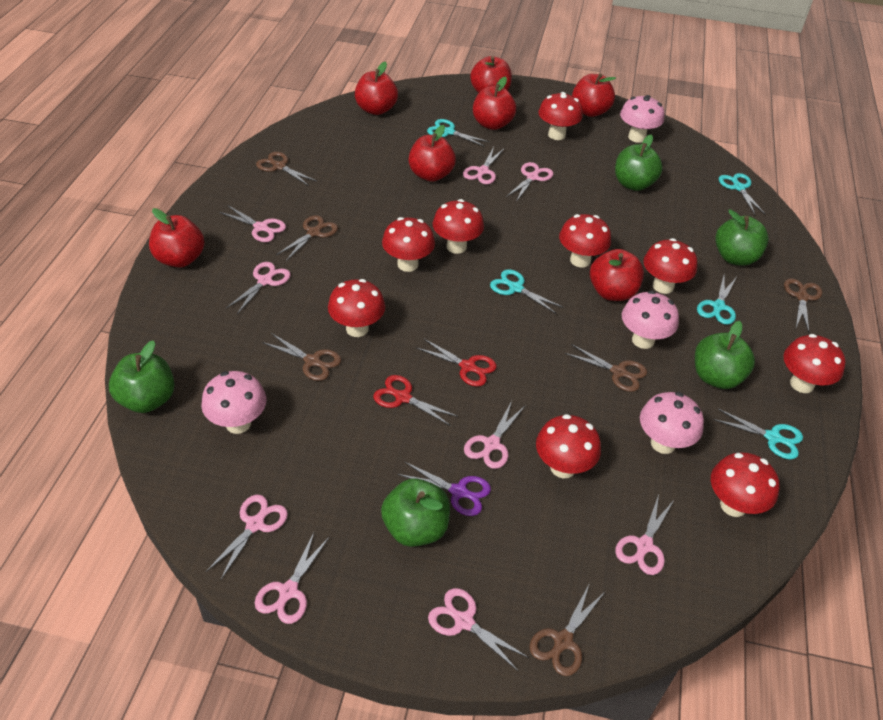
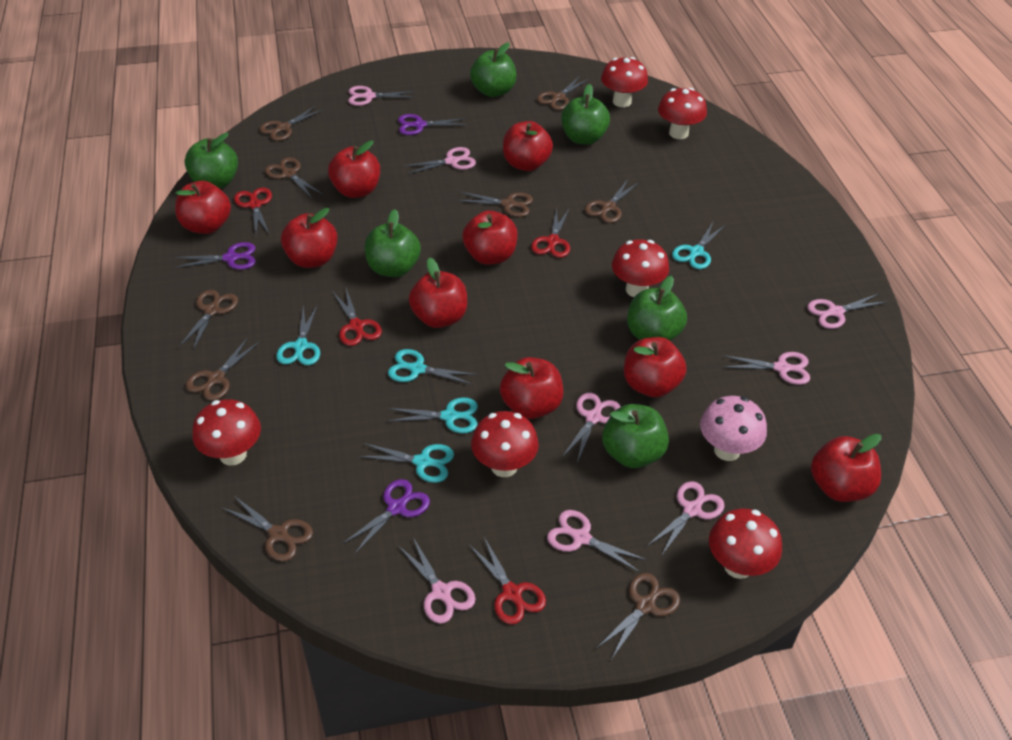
brown scissors: [256,152,316,186] [262,333,341,381] [276,215,338,261] [529,583,606,676] [565,344,647,392] [784,278,822,332] = 6 -> [179,290,238,350] [186,337,259,401] [223,496,313,562] [259,106,324,141] [265,157,322,198] [457,192,533,217] [537,76,589,110] [585,179,639,223] [597,573,680,660] = 9
green apple: [109,340,175,413] [381,478,450,547] [615,135,663,191] [695,321,755,389] [715,210,769,266] = 5 -> [184,133,238,189] [365,209,421,277] [470,42,516,97] [561,84,610,145] [602,404,669,468] [627,276,687,341] = 6
pink mushroom: [201,371,267,434] [620,95,664,143] [622,291,679,349] [640,392,704,454] = 4 -> [700,396,767,461] = 1
pink scissors: [206,495,288,581] [219,205,286,242] [226,262,291,314] [255,531,329,624] [428,588,529,671] [463,147,504,184] [464,401,525,469] [506,162,554,202] [615,494,674,575] = 9 -> [348,86,415,106] [398,537,476,624] [403,147,476,174] [547,510,647,572] [562,393,620,463] [647,481,725,556] [723,352,810,385] [807,294,886,329] = 8
purple scissors: [397,461,491,516] = 1 -> [175,242,256,270] [342,479,430,555] [398,114,467,135] = 3
red apple: [149,208,204,268] [355,62,398,115] [409,125,456,182] [470,56,512,93] [473,76,516,130] [572,73,616,117] [590,249,644,301] = 7 -> [175,181,231,234] [281,208,338,268] [328,140,380,198] [409,258,467,328] [462,210,518,265] [500,357,563,419] [503,121,553,171] [624,337,686,397] [811,434,881,502] = 9
red mushroom: [328,279,385,337] [382,217,435,272] [433,199,484,254] [536,414,601,478] [538,92,583,140] [559,214,611,268] [643,238,697,294] [711,453,779,517] [783,334,845,393] = 9 -> [192,399,261,466] [471,411,539,477] [601,57,648,107] [612,239,669,297] [658,88,707,139] [709,508,782,579] = 6
red scissors: [373,375,458,426] [417,338,497,387] = 2 -> [234,188,272,234] [332,288,382,346] [469,537,546,625] [531,208,570,258] = 4

